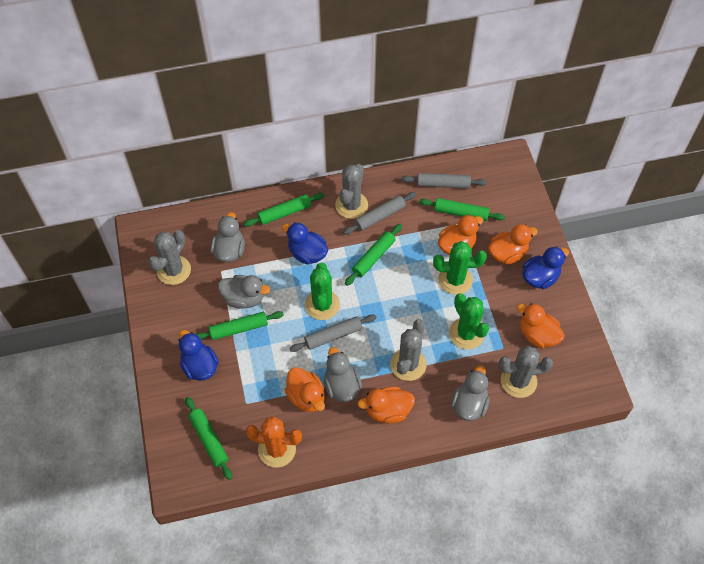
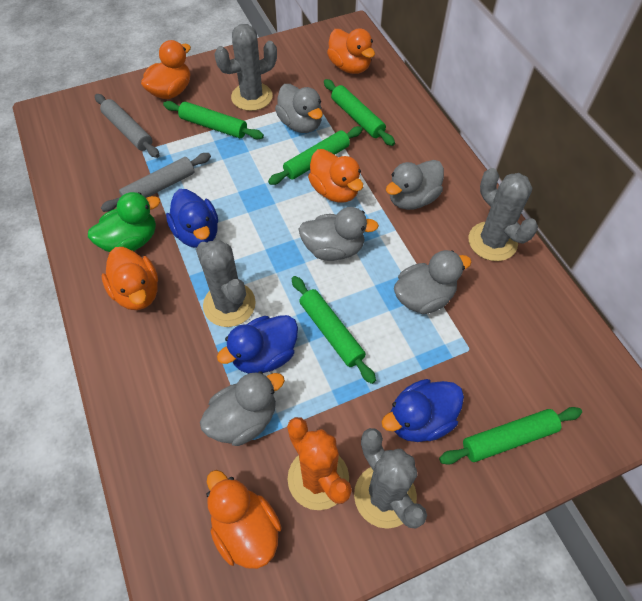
green cactus: [305,263,340,320] [433,241,487,295] [449,293,489,349] = 3 -> none = 0
green duck: none = 0 -> [88,192,160,252] = 1
grey duck: [210,212,245,262] [218,275,270,308] [324,347,362,402] [451,366,490,421] = 4 -> [200,371,285,446] [275,84,323,133] [298,207,379,261] [386,160,444,210] [394,250,472,314] = 5
grey rolling pin: [289,314,376,352] [343,192,417,235] [401,173,487,188] = 3 -> [95,94,159,158] [101,153,211,212] = 2

